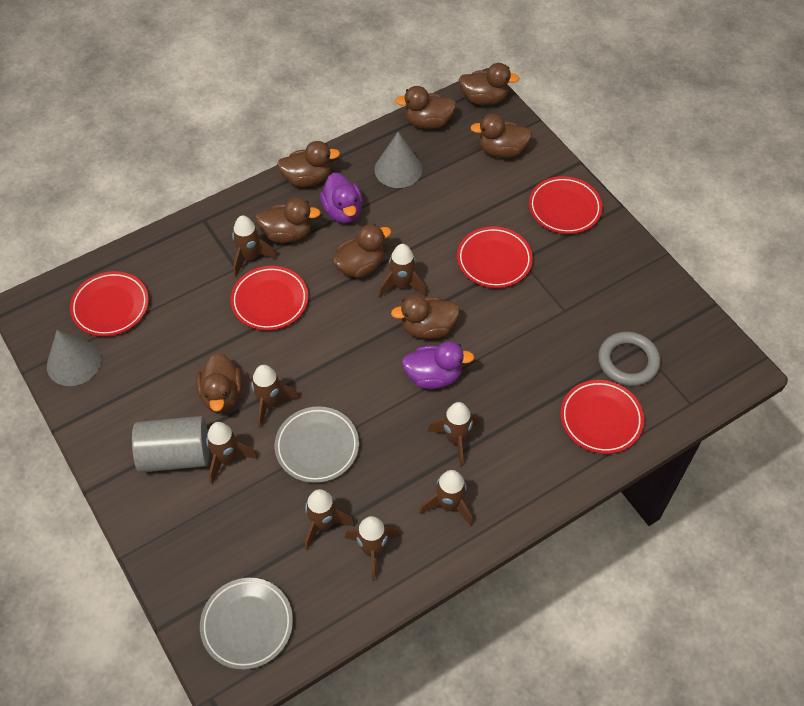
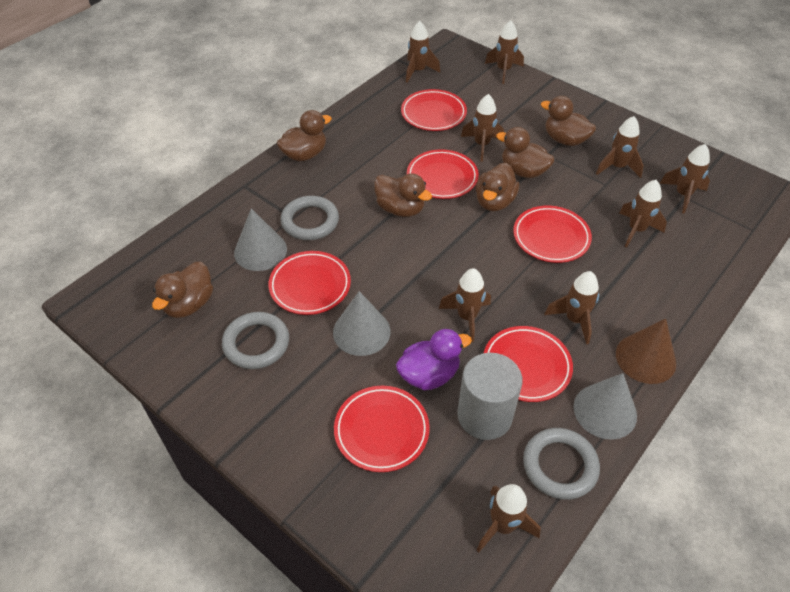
brown cone: none = 0 -> [616,318,676,384] = 1
brown duck: [196,353,243,413] [255,198,321,243] [277,141,340,187] [332,224,391,278] [391,295,460,339] [395,86,456,129] [459,63,520,105] [470,114,532,158] = 8 -> [152,262,213,318] [277,110,332,161] [374,173,432,217] [476,163,519,211] [496,127,554,178] [541,96,596,146] = 6
brown rocket: [206,422,258,484] [232,215,277,277] [251,365,300,429] [305,489,355,550] [345,516,401,581] [378,244,427,298] [419,470,473,527] [428,402,479,467] = 8 -> [406,21,440,83] [439,268,491,342] [461,94,504,162] [477,484,541,552] [485,20,524,84] [544,271,599,345] [596,116,644,178] [619,180,667,248] [659,144,710,214] = 9
grey cone: [47,330,101,386] [374,132,422,188] = 2 -> [234,208,287,271] [333,291,390,356] [574,373,637,440] = 3
grey plate: [200,578,293,670] [275,406,359,483] = 2 -> none = 0
grey ring: [598,332,660,386] = 1 -> [222,312,289,369] [281,196,339,240] [523,428,600,500] = 3
purple duck: [320,173,363,223] [402,341,474,389] = 2 -> [396,329,472,390] = 1
red plate: [70,271,149,336] [230,266,308,330] [457,226,533,288] [529,176,602,234] [560,380,644,454] = 5 -> [268,251,351,315] [334,386,430,472] [401,89,467,131] [407,149,479,199] [484,326,573,402] [513,206,592,263] = 6

